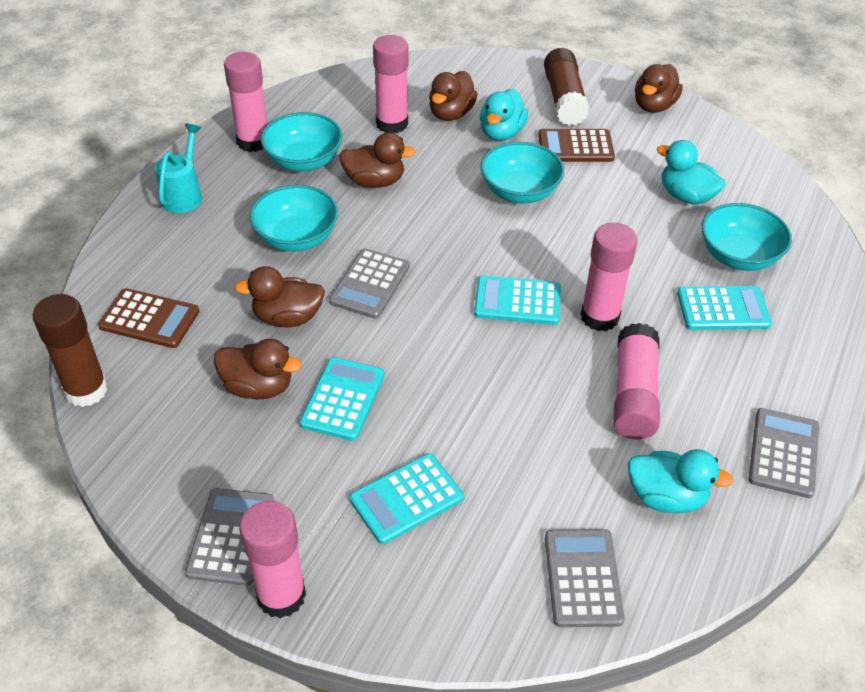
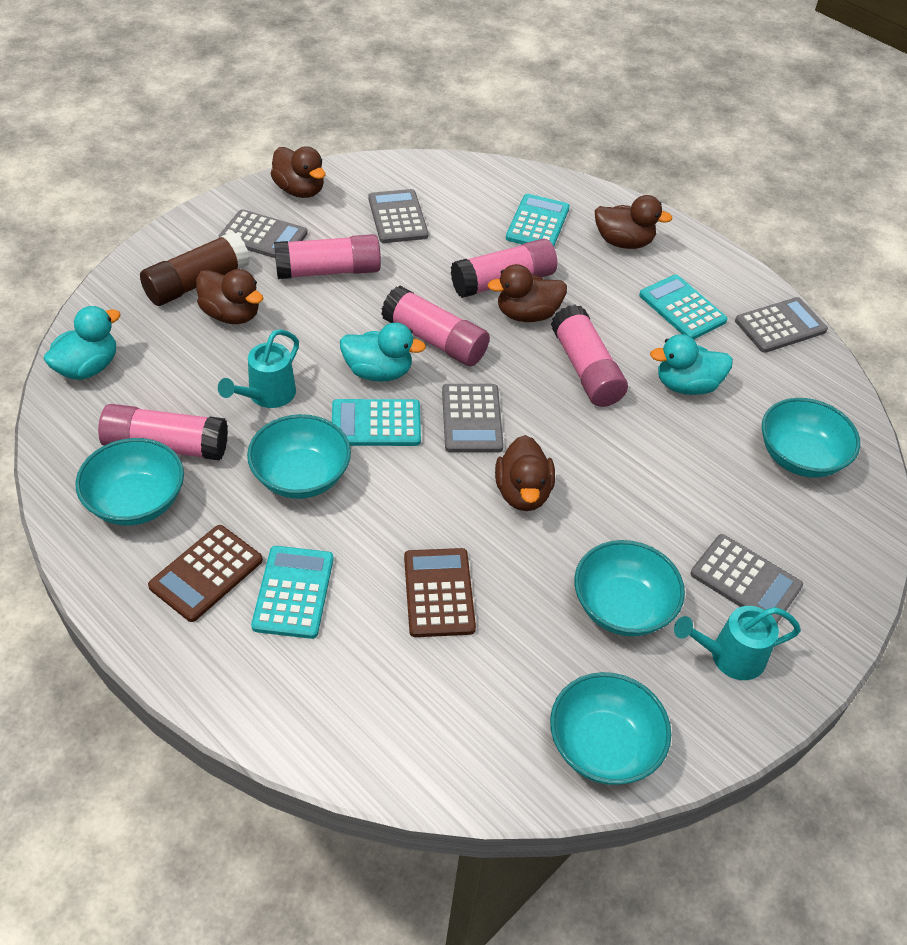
brown glue stick: [33,294,108,407] [544,48,589,126] = 2 -> [140,231,250,306] = 1
grey calculator: [185,488,274,586] [329,248,410,319] [545,529,625,627] [749,408,819,498] = 4 -> [219,209,308,258] [368,189,429,243] [442,384,504,452] [690,534,803,623] [735,297,828,353] = 5
turquoise bowl: [250,185,338,252] [261,112,342,171] [480,142,564,204] [701,203,792,271] = 4 -> [75,438,184,526] [247,414,351,499] [550,672,671,785] [574,540,685,637] [762,398,860,478] = 5
turquoise watering can: [155,124,202,213] = 1 -> [218,329,299,408] [674,606,801,680] = 2

